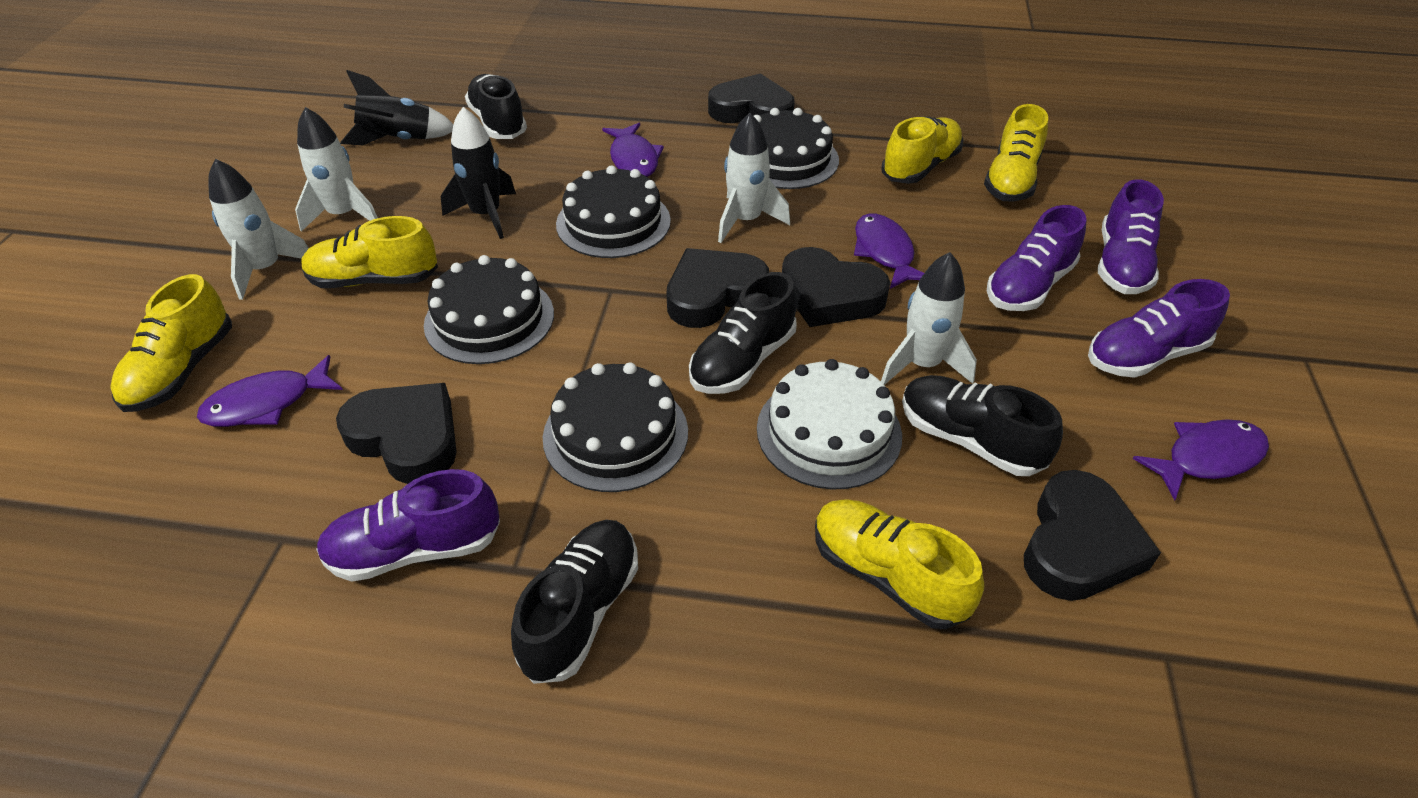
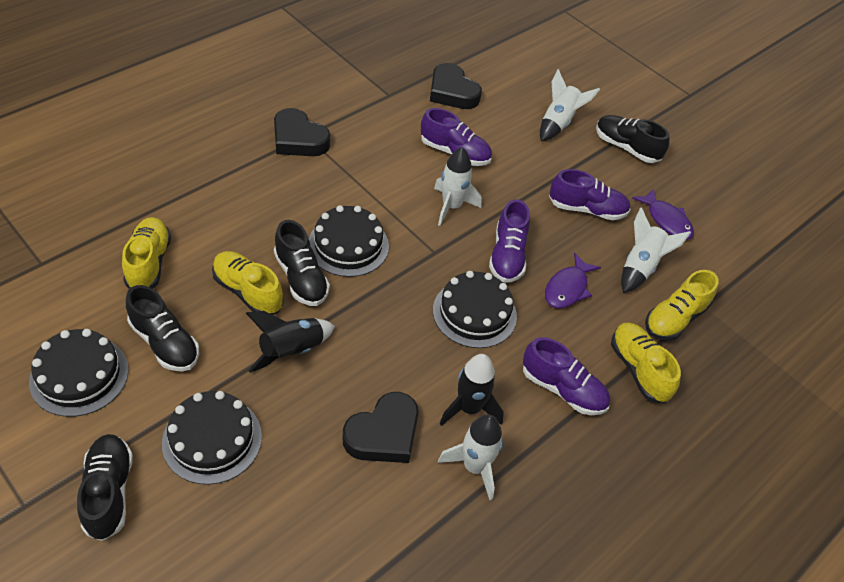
black heart: [336,383,457,484] [666,248,769,328] [708,73,794,123] [782,247,890,327] [1024,470,1161,601] = 5 -> [274,108,330,156] [342,392,419,463] [430,63,482,109] = 3
purple fish: [197,355,343,427] [602,123,664,177] [854,214,924,289] [1133,419,1269,500] = 4 -> [545,252,601,308] [632,188,694,240] = 2
white cake: [757,359,902,490] = 1 -> none = 0
yellow shoe: [110,274,232,412] [302,216,438,288] [815,499,984,629] [881,117,963,184] [984,104,1048,202] = 5 -> [122,217,171,289] [212,251,284,315] [611,323,681,403] [645,270,718,341] = 4

